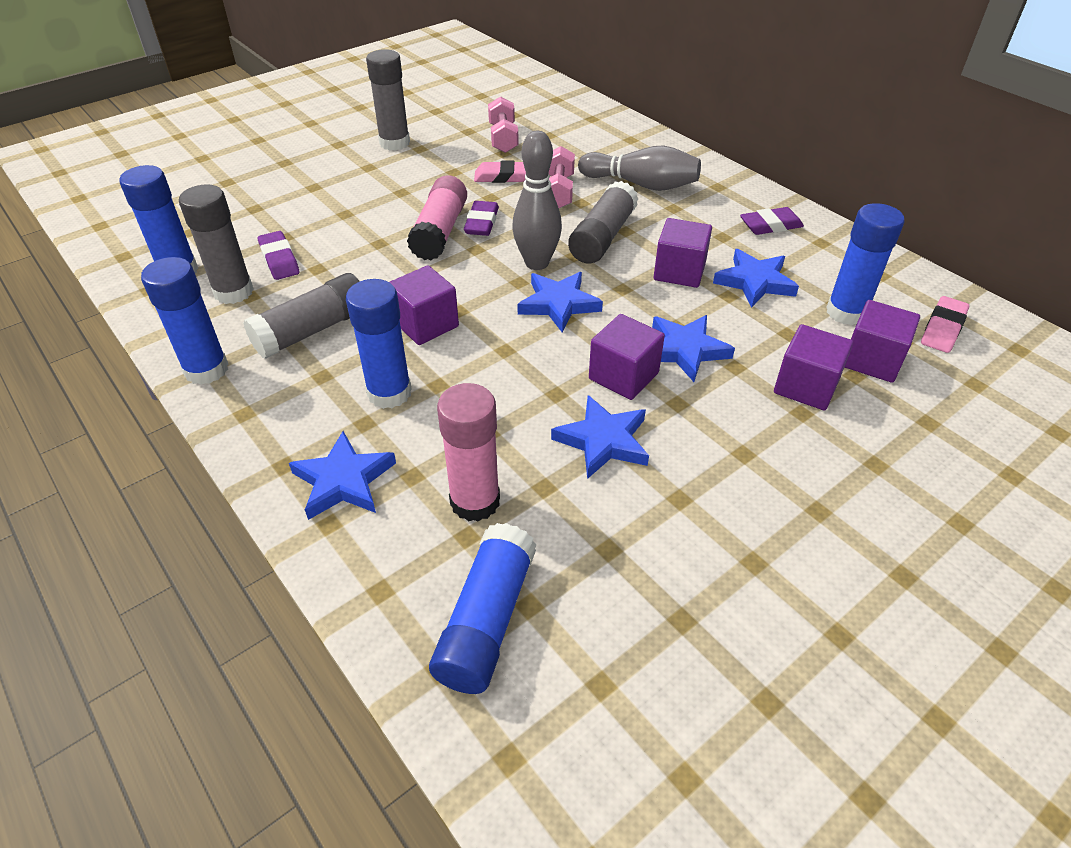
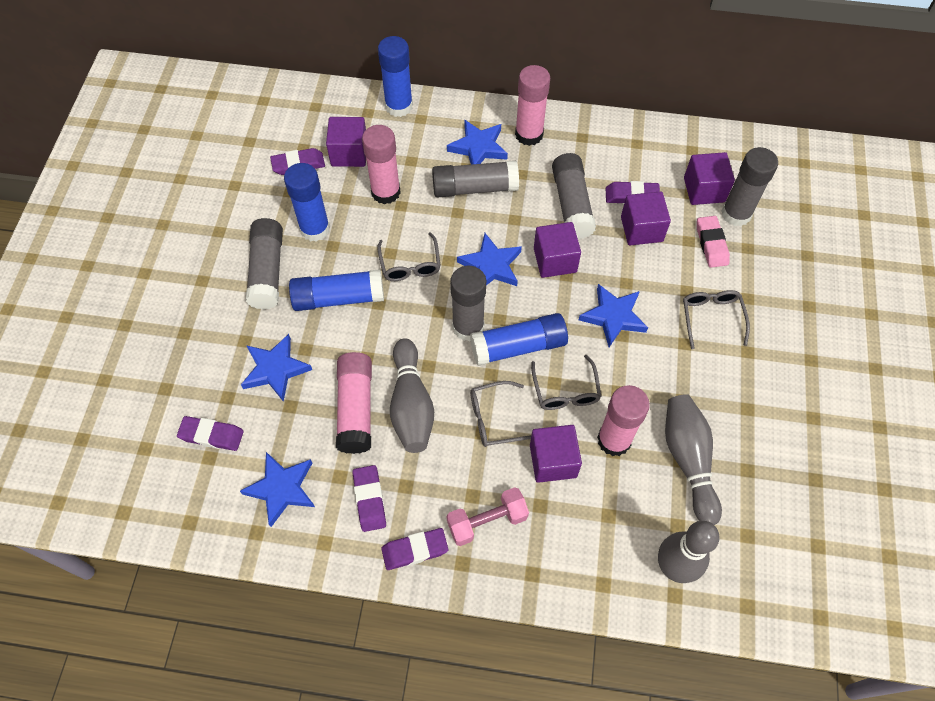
blue glue stick: [119,165,198,273] [141,257,228,385] [346,279,412,409] [429,523,537,694] [826,203,905,325] = 5 -> [284,163,330,242] [289,269,384,311] [378,36,413,117] [470,313,568,366] = 4
grey bowling pin: [512,131,562,270] [578,146,701,191] = 2 -> [390,338,434,453] [658,521,720,583] [665,394,722,525] = 3
grey glasses: none = 0 -> [377,232,441,281] [470,381,531,447] [531,355,602,410] [683,290,750,349] = 4
grey glue stick: [179,184,254,304] [243,273,360,359] [366,49,410,151] [568,181,638,264] = 4 -> [245,218,283,310] [432,160,519,198] [450,266,486,341] [552,153,596,239] [721,147,778,226] = 5
pink dumbbell: [488,96,519,153] [548,146,575,208] = 2 -> [446,487,529,546] = 1
pink eraser: [474,161,526,183] [921,296,969,353] = 2 -> [697,216,730,268] = 1
pink glue stick: [407,175,467,261] [437,383,500,522] = 2 -> [336,352,372,454] [362,125,401,204] [515,65,550,146] [597,385,650,456] = 4
purple eraser: [258,231,300,280] [464,201,499,236] [740,207,804,235] = 3 -> [177,416,244,451] [270,148,325,175] [353,465,386,532] [381,528,448,570] [606,181,660,204] = 5

